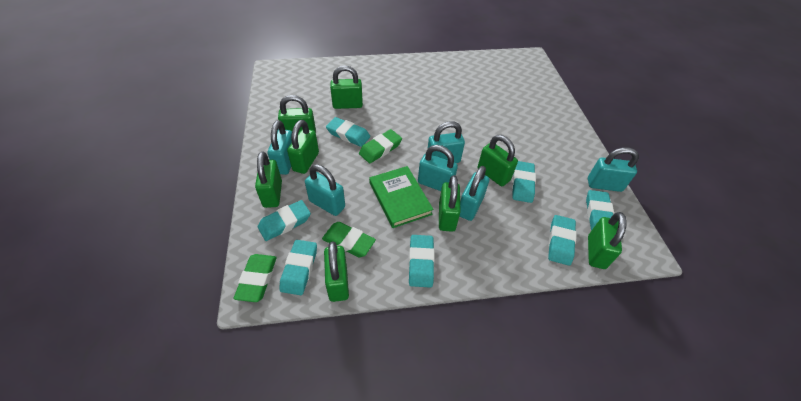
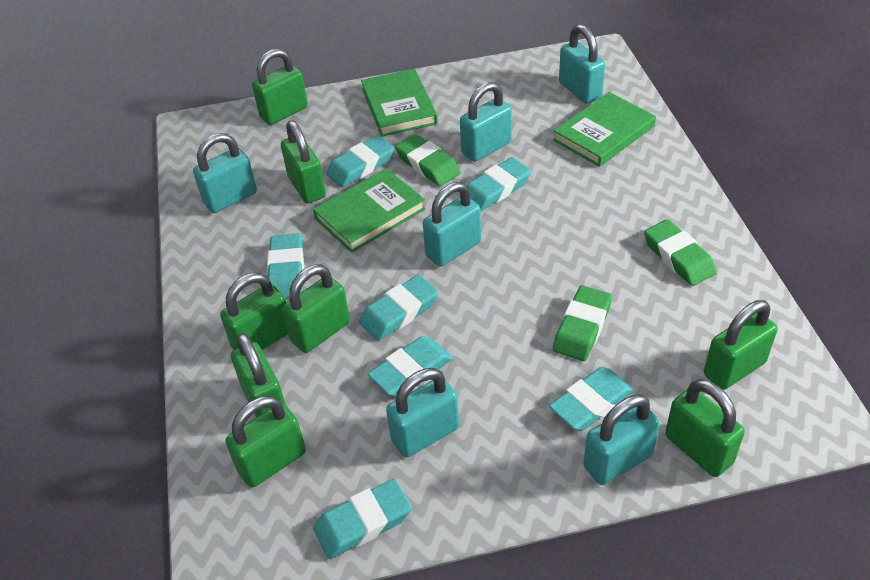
green book: [369,166,433,228] = 1 -> [313,168,426,253] [361,68,438,137] [553,92,656,167] = 3

